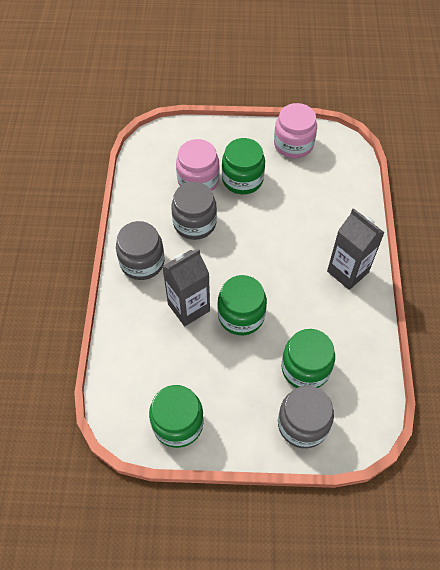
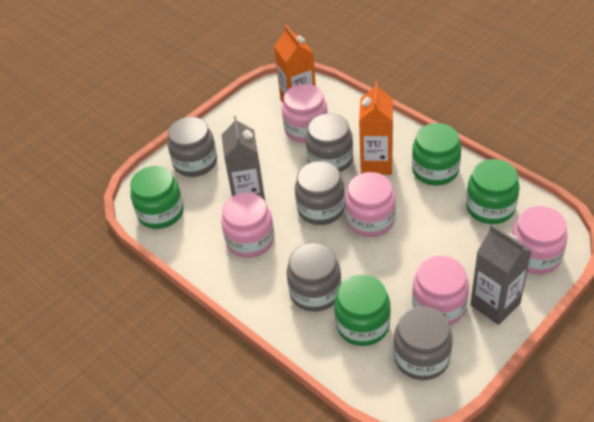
grey jar: [116,221,164,280] [171,182,217,240] [278,386,334,448] = 3 -> [167,117,217,177] [287,243,341,312] [295,161,345,225] [306,113,353,172] [393,306,453,380] = 5
orange carton: none = 0 -> [274,25,316,103] [359,82,393,175] = 2
pink jar: [176,139,219,191] [274,103,317,158] = 2 -> [221,193,274,258] [282,84,328,143] [345,172,396,237] [412,256,469,325] [512,206,568,274] = 5

